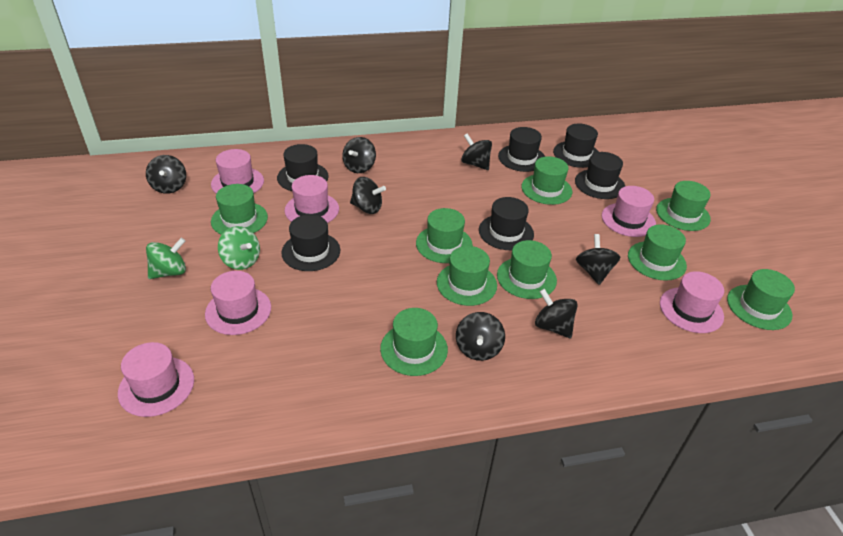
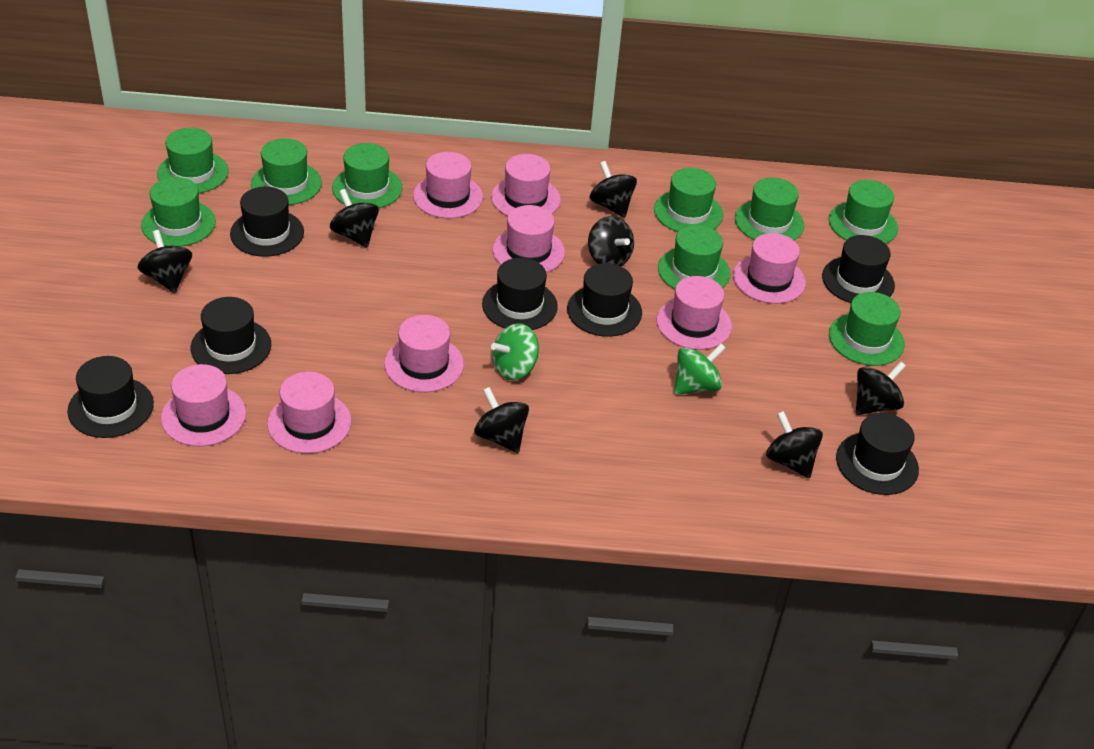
black hat: [277,144,329,191] [281,215,340,271] [479,197,534,250] [498,127,545,172] [553,124,599,168] [575,152,625,199] = 6 -> [67,356,154,438] [191,297,271,374] [230,187,304,257] [482,258,558,330] [567,263,642,337] [822,235,895,303] [836,413,919,495] = 7
pink hat: [118,342,194,417] [205,271,271,335] [211,149,264,194] [284,175,339,223] [602,186,656,237] [660,271,724,333] = 6 -> [161,364,246,447] [267,372,351,454] [384,315,464,392] [413,152,483,218] [491,154,561,216] [493,205,565,273] [657,276,732,350] [733,233,806,304] = 8

